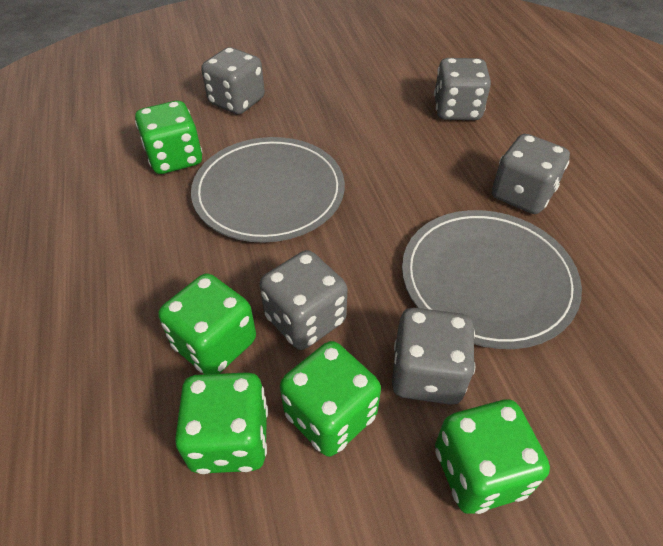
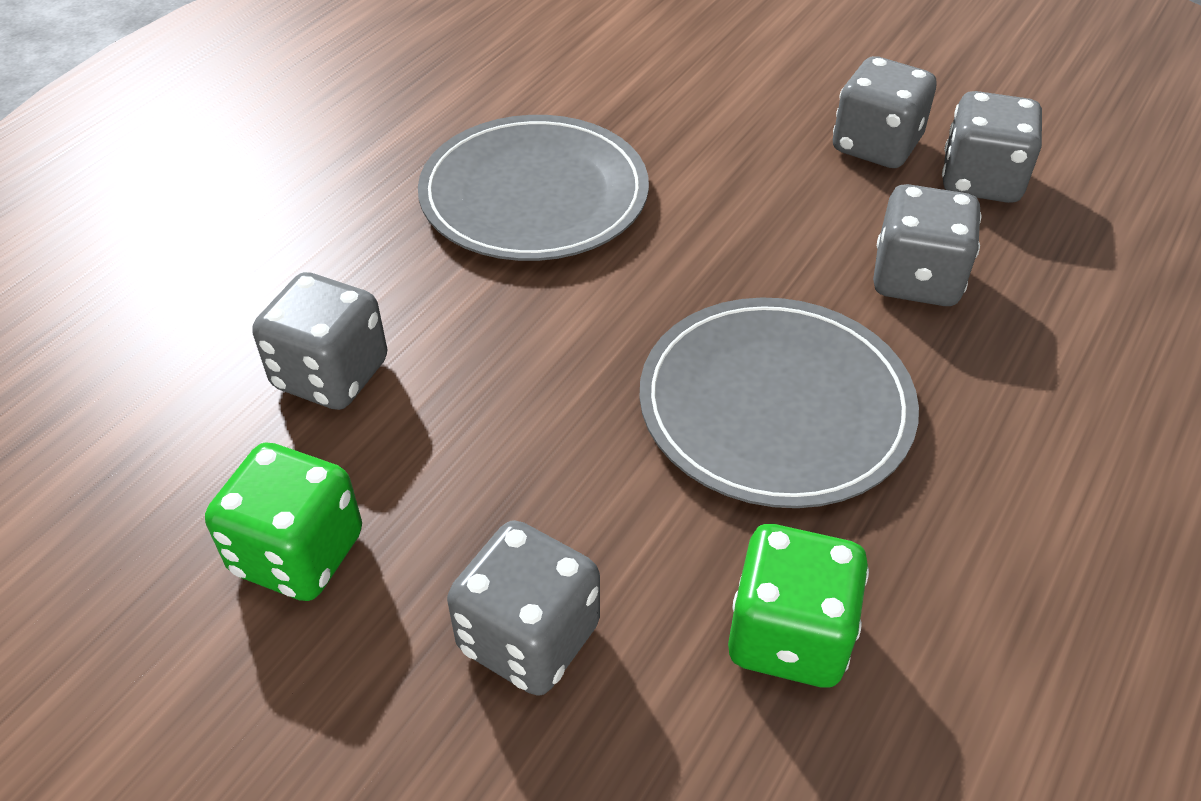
green dice: [135,101,202,174] [158,273,256,374] [175,372,268,474] [280,341,381,457] [435,399,550,514] = 5 -> [205,442,362,601] [728,524,869,687] = 2

